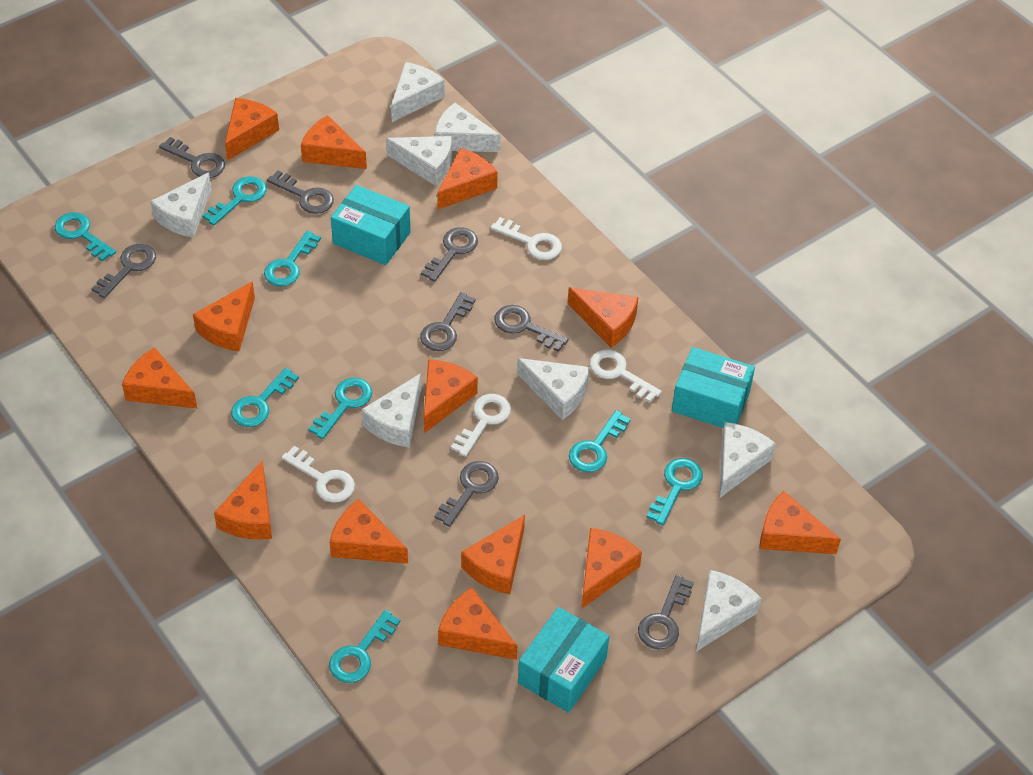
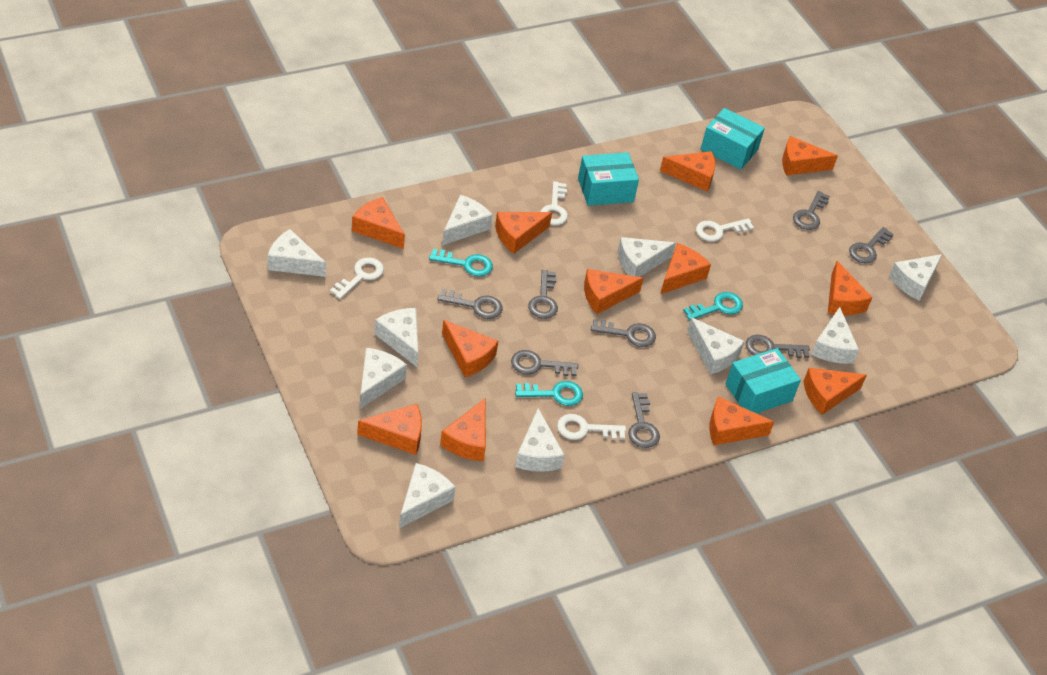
orange cheese: [122,347,197,409] [193,281,255,351] [214,461,272,539] [225,98,279,161] [301,115,367,169] [330,499,408,564] [424,359,478,433] [437,148,498,209] [438,588,517,660] [461,515,525,594] [568,287,638,347] [581,528,642,609] [760,491,841,554] = 13 -> [352,197,405,249] [357,404,422,455] [440,398,486,461] [442,320,498,377] [495,212,552,254] [584,269,643,314] [660,151,715,192] [661,243,711,294] [709,396,774,445] [782,136,838,176] [803,368,867,415] [828,261,873,315] = 12
turquoise key: [55,212,116,262] [202,176,267,226] [231,368,299,427] [264,231,321,287] [308,378,372,439] [329,610,400,683] [569,410,631,472] [647,458,703,525] = 8 -> [429,249,493,277] [515,381,583,406] [683,292,743,320] = 3
white cheese: [150,173,212,238] [361,373,421,448] [386,136,452,186] [391,62,445,122] [435,103,501,152] [517,358,590,420] [696,570,762,652] [719,422,776,498] = 8 -> [268,229,326,277] [360,348,407,409] [374,308,419,367] [399,463,456,528] [442,195,493,246] [515,408,565,472] [618,237,676,277] [687,317,744,374] [811,307,859,364] [889,254,942,301] = 10

